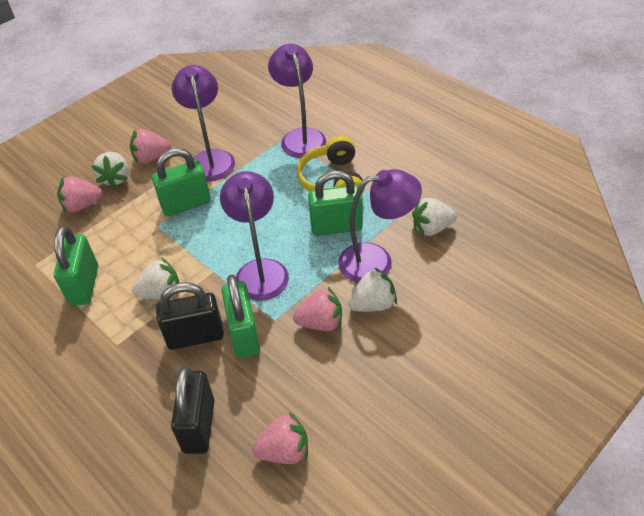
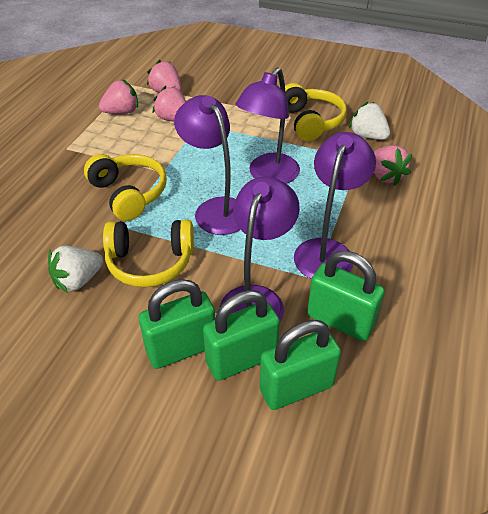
black padlock: [156,282,224,350] [171,367,215,454] = 2 -> none = 0
white strawberry: [92,152,129,188] [132,257,179,300] [348,267,397,312] [412,198,457,236] = 4 -> [48,246,103,293] [349,102,390,140] = 2
yellow headphones: [297,136,365,195] = 1 -> [84,154,167,221] [103,219,194,287] [285,83,347,141] = 3

